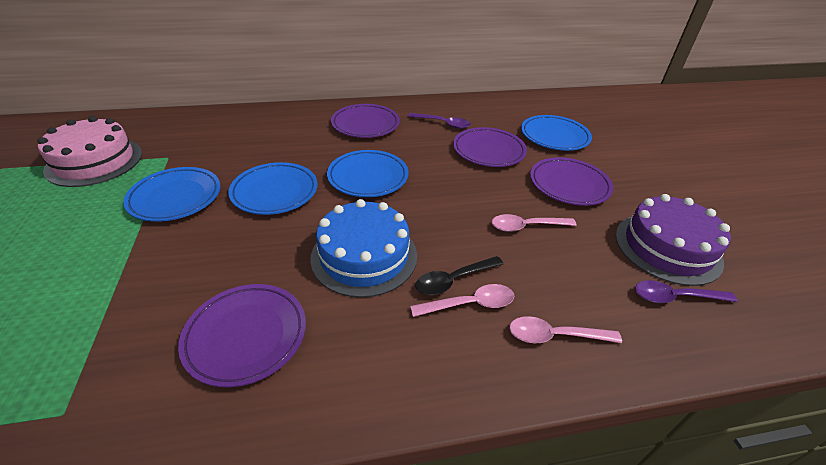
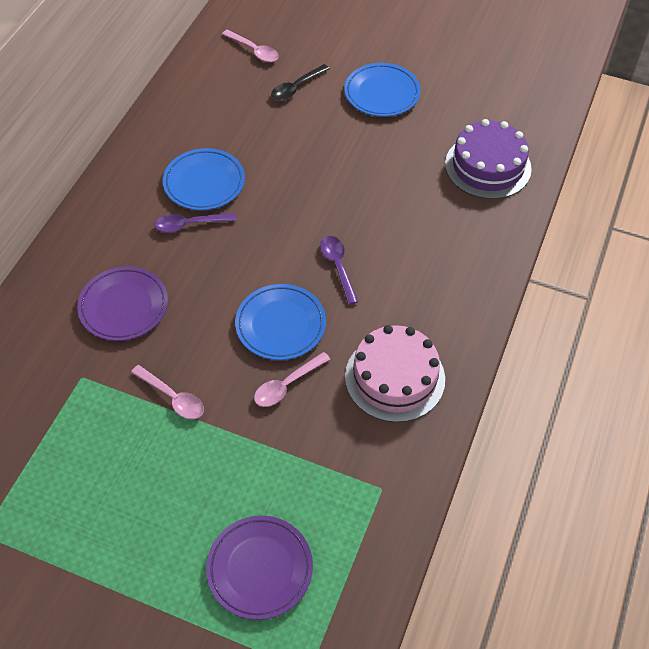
blue cake: [310,199,417,298] = 1 -> none = 0
blue plate: [123,167,220,222] [228,162,318,215] [327,150,408,197] [521,115,592,151] = 4 -> [163,148,245,211] [235,284,326,360] [344,63,421,117] = 3
purple plate: [178,284,306,387] [331,104,400,138] [453,127,527,167] [530,157,613,206] = 4 -> [77,266,168,341] [206,515,313,620] = 2

